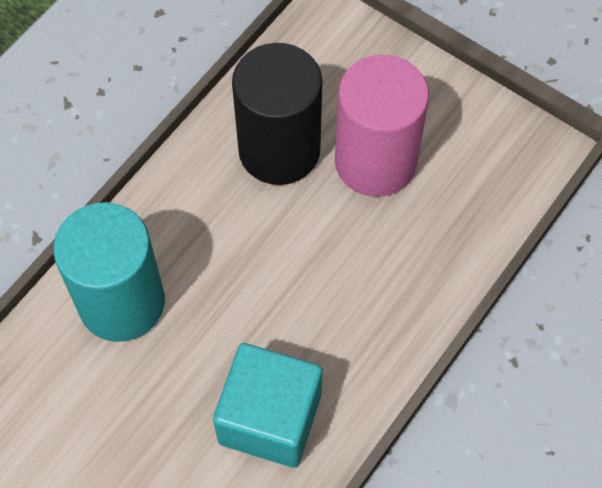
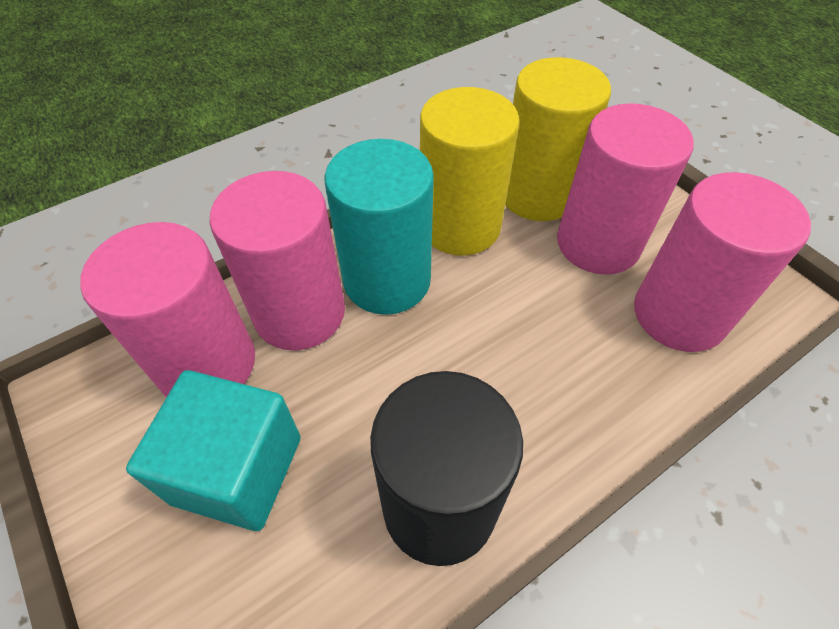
pink cylinder: [335,55,429,197] = 1 -> [80,222,255,397] [209,171,345,351] [557,103,694,275] [634,172,811,352] = 4
yellow cylinder: none = 0 -> [420,87,520,255] [505,57,611,221] = 2

